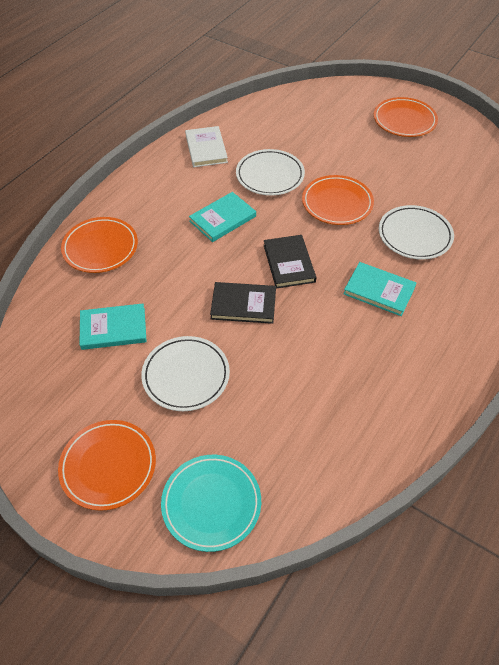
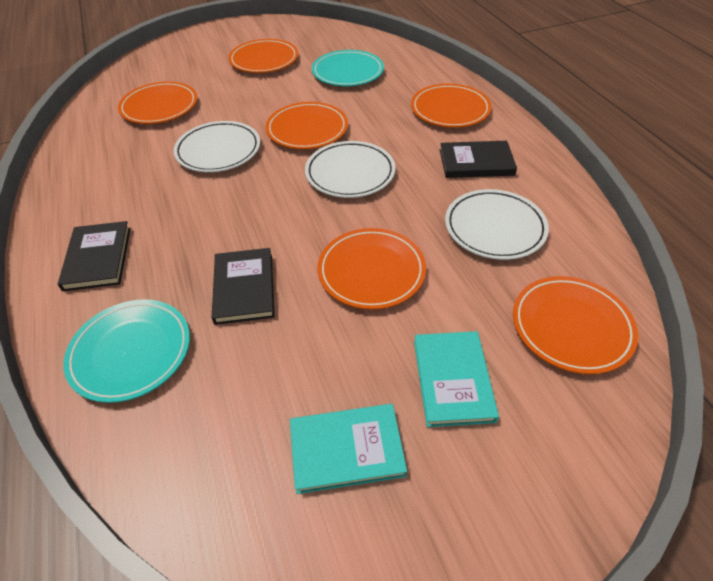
black book: [210,282,276,324] [264,235,316,289] = 2 -> [58,221,131,291] [212,248,275,325] [440,141,517,178] = 3
orange plate: [58,420,156,511] [61,217,138,273] [302,175,374,225] [374,97,438,137] = 4 -> [118,82,197,124] [228,39,298,73] [266,102,348,149] [318,228,426,309] [411,84,492,128] [513,276,639,374] = 6
turquoise book: [79,304,147,350] [189,192,256,242] [343,262,416,316] = 3 -> [290,404,407,494] [414,331,499,427] = 2
turquoise plate: [161,455,261,552] = 1 -> [63,299,190,403] [312,50,384,86] = 2
white book: [185,126,228,167] = 1 -> none = 0

